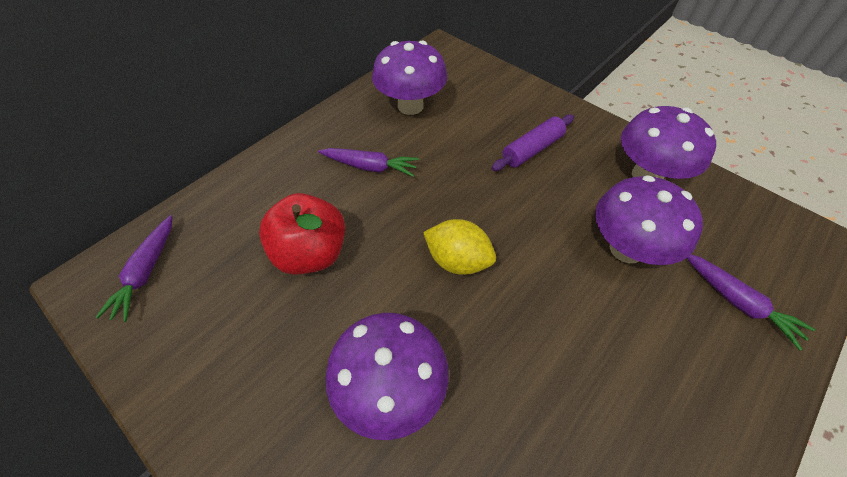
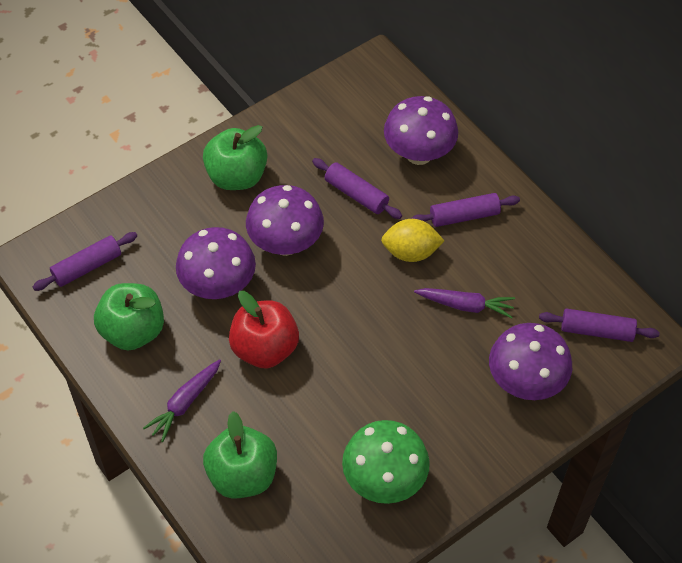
green apple: none = 0 -> [94,283,164,350] [203,125,267,190] [203,411,277,499] = 3
green mushroom: none = 0 -> [342,420,430,504] = 1
purple carrot: [95,215,172,322] [318,148,419,177] [687,254,815,350] = 3 -> [143,359,221,442] [414,288,515,318] = 2
purple rolling pin: [492,114,574,171] = 1 -> [33,232,137,291] [312,158,402,219] [411,193,520,227] [539,308,660,342] = 4

